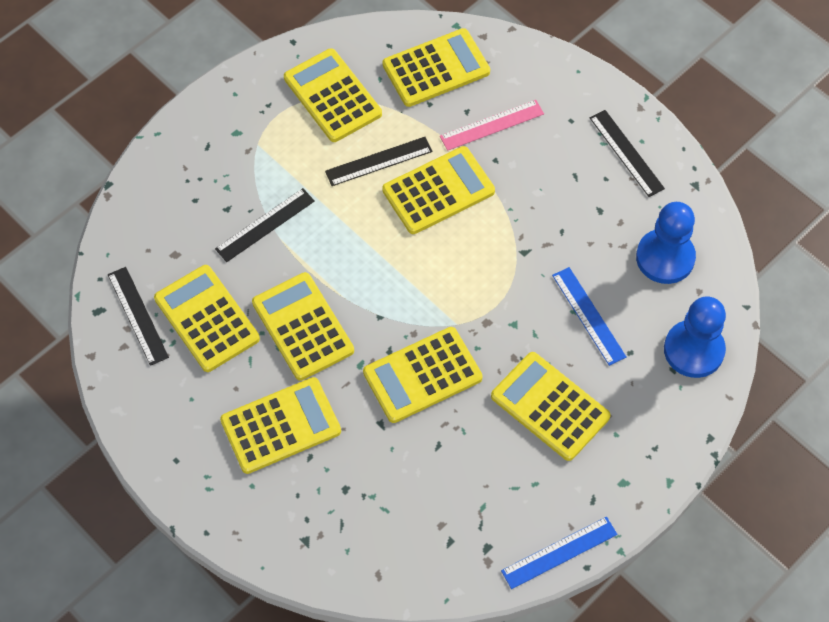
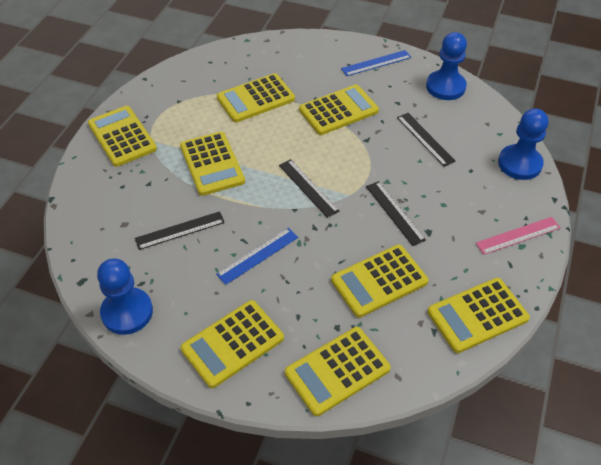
blue pawn: [636,202,696,284] [664,296,726,378] = 2 -> [97,259,153,335] [426,32,467,100] [498,108,548,180] = 3

